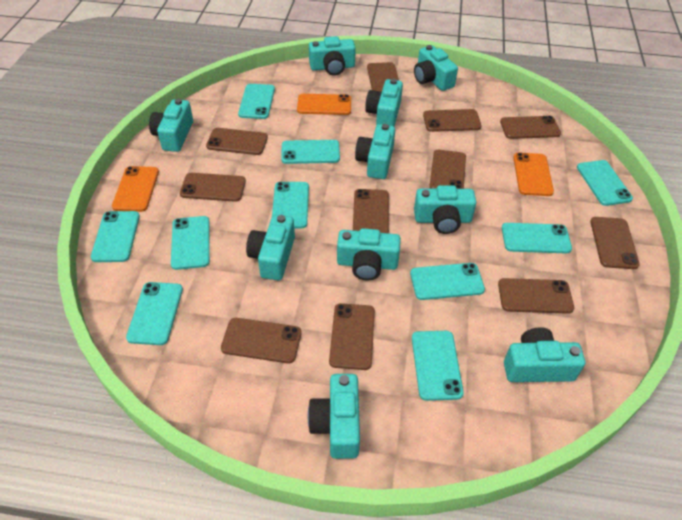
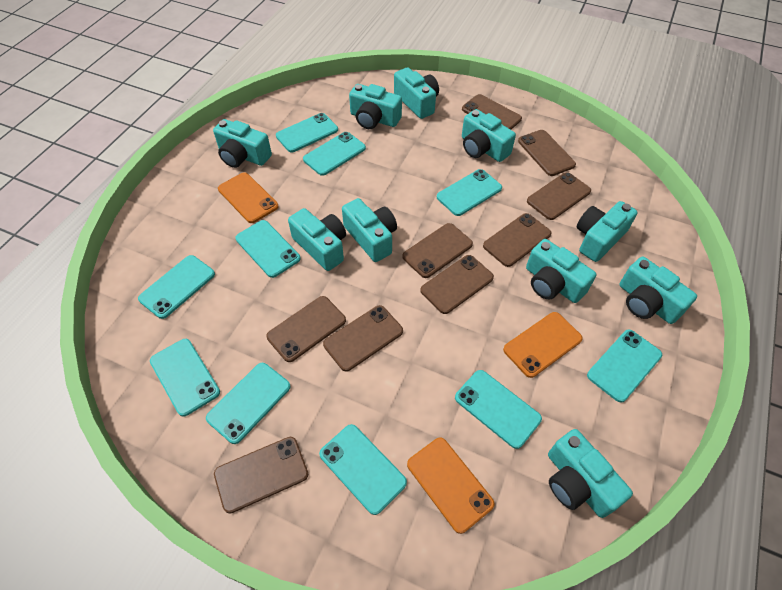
brown phone: [180,173,246,202] [206,128,268,155] [221,318,302,363] [329,303,375,370] [353,189,389,233] [367,62,399,92] [423,109,481,132] [429,150,466,189] [498,278,574,314] [500,116,561,139] [590,217,640,269] = 11 -> [214,437,308,513] [266,296,346,362] [323,305,403,372] [402,223,473,278] [420,255,494,314] [462,94,522,130] [483,213,552,267] [518,130,576,176] [527,172,591,220] = 9

